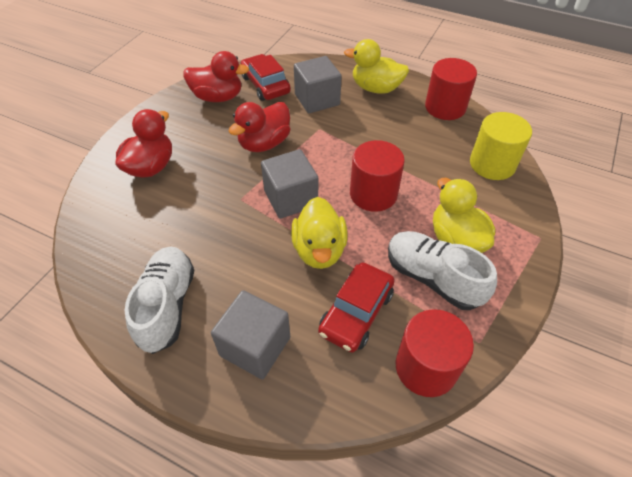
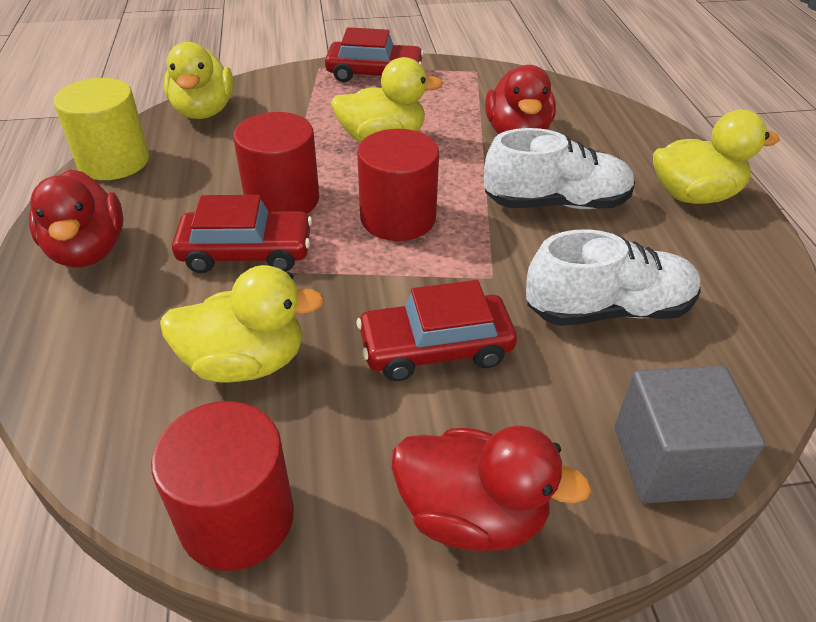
grey cube: [211,290,290,380] [261,149,318,219] [294,56,342,113] = 3 -> [615,366,765,503] = 1
red car: [240,54,291,101] [318,263,395,353] = 2 -> [172,195,312,273] [325,27,424,82] [357,280,517,381] = 3
yellow duck: [291,197,348,269] [344,39,409,94] [433,178,495,253] = 3 -> [160,265,324,383] [164,42,234,119] [331,57,443,142] [653,110,780,204] = 4

